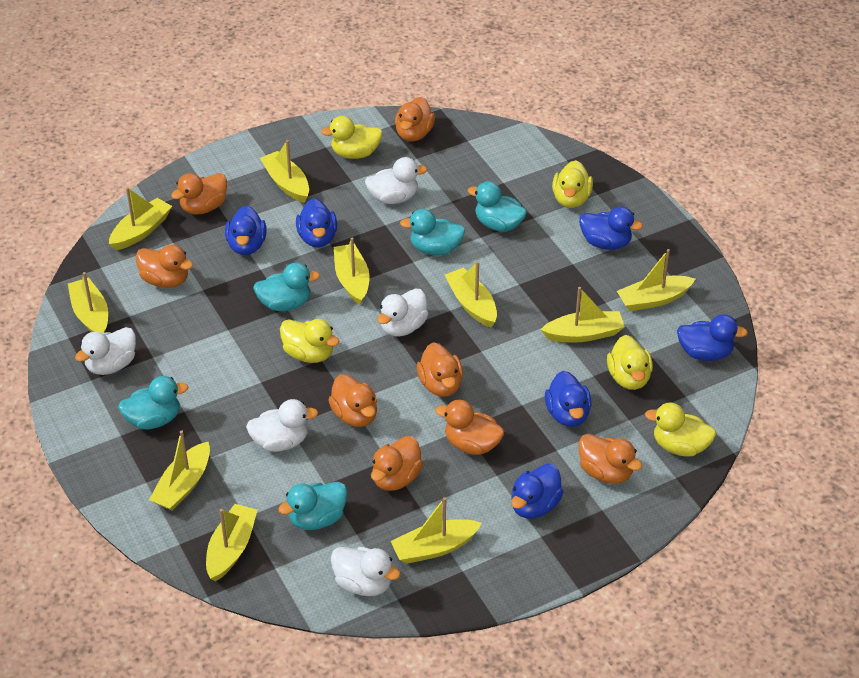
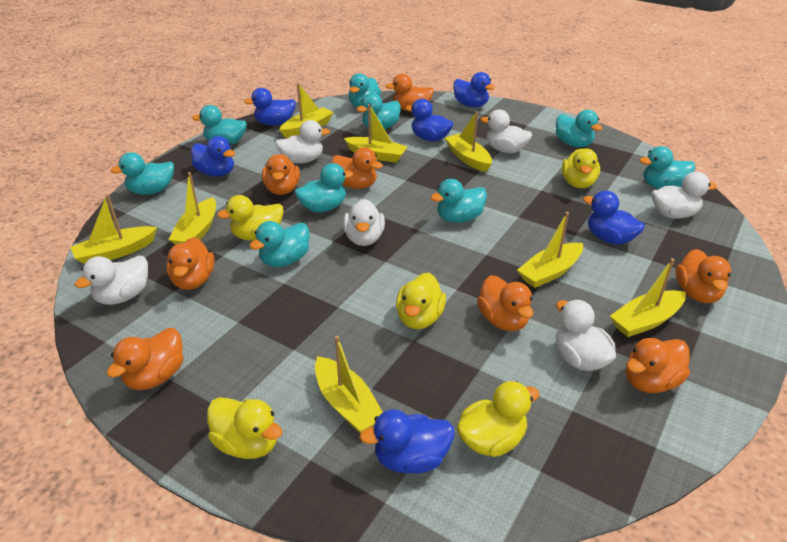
turquoise duck: [118,376,189,429] [253,262,320,311] [278,482,347,530] [400,209,465,255] [468,181,527,232] = 5 -> [110,152,174,195] [192,105,247,145] [250,221,309,267] [295,163,353,212] [349,73,381,107] [357,93,401,129] [430,179,487,223] [556,110,603,147] [639,146,696,189] = 9
white duck: [75,327,136,375] [246,399,318,452] [331,547,400,596] [365,157,427,204] [377,288,428,336] = 5 -> [75,256,148,305] [275,120,330,164] [343,199,385,246] [481,109,532,153] [556,300,616,371] [652,172,717,219] = 6
yellow boat: [68,272,108,333] [109,187,172,250] [149,430,210,511] [206,504,258,582] [260,140,309,203] [334,238,370,305] [391,497,482,564] [445,261,497,328] [540,287,625,343] [617,249,695,311] = 10 -> [70,194,157,264] [168,172,216,245] [279,83,334,138] [315,336,383,433] [344,104,408,163] [445,111,492,172] [517,212,583,288] [610,258,686,337] = 8

